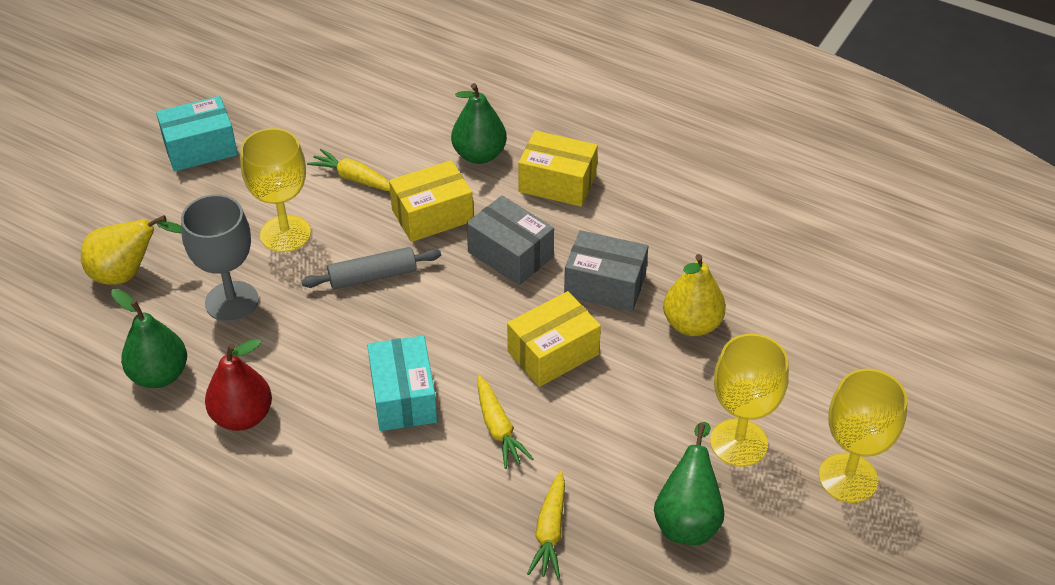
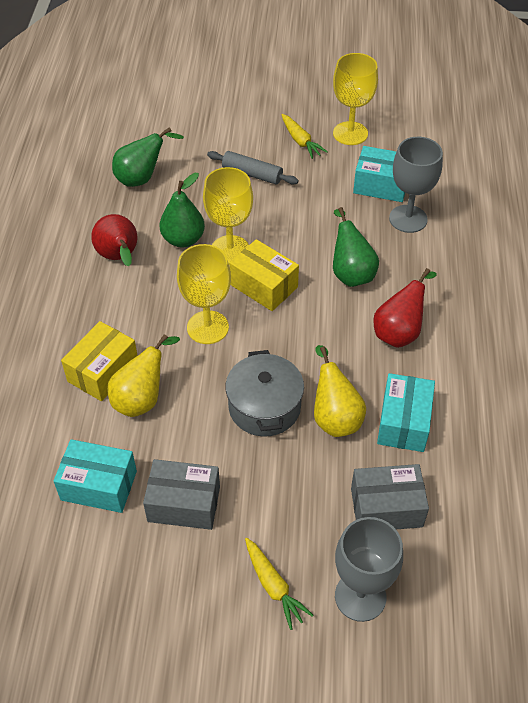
grey goblet: [181,194,259,322] = 1 -> [335,517,403,622] [389,137,443,233] = 2
grey pot: none = 0 -> [225,350,304,437] = 1
red pear: [205,339,272,431] = 1 -> [91,214,137,267] [373,268,437,348] = 2
turquoise box: [156,96,238,171] [367,336,437,431] = 2 -> [54,439,137,513] [353,146,405,202] [377,373,435,452] = 3
yellow box: [389,160,473,242] [507,291,601,387] [518,131,598,207] = 3 -> [61,321,137,401] [229,239,299,311] = 2
yellow carrot: [307,149,390,191] [478,375,533,469] [527,471,565,579] = 3 -> [245,538,313,630] [281,114,328,159] = 2

